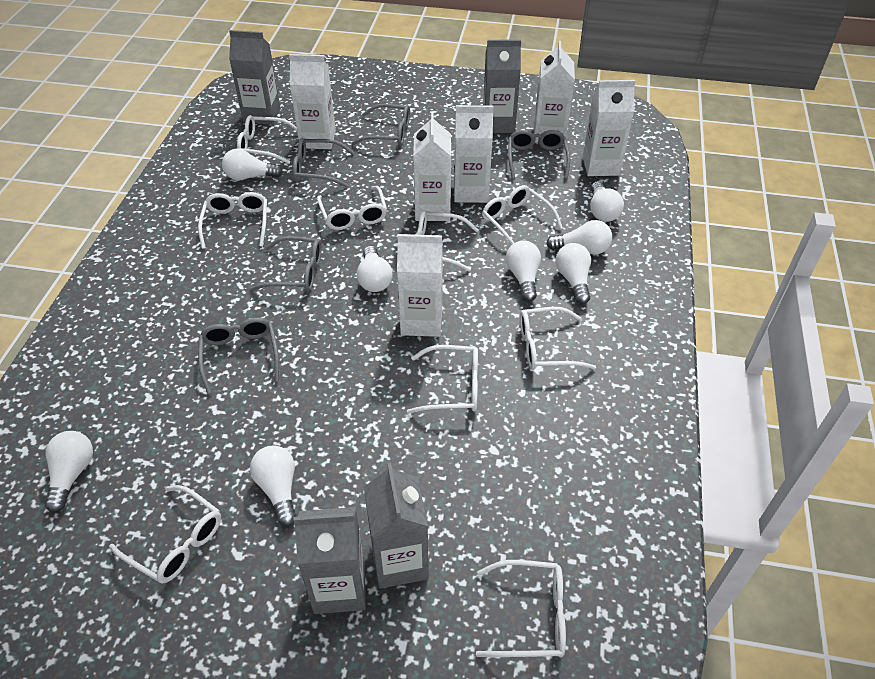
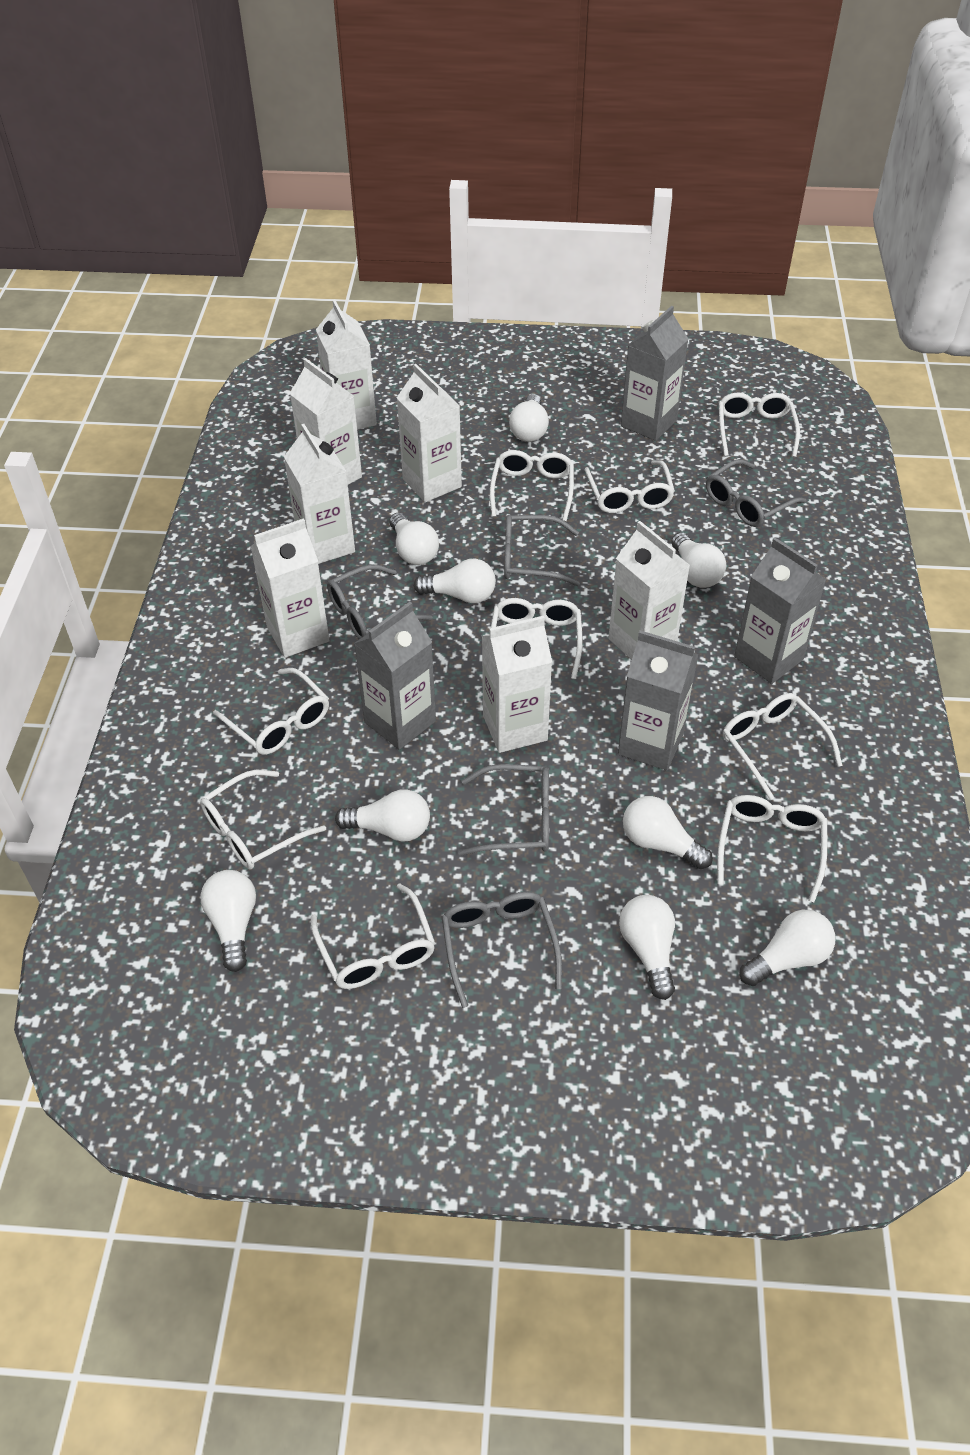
white carton: [289,54,336,149] [397,234,443,337] [413,113,451,221] [454,105,493,203] [534,41,575,142] [583,80,636,176] = 6 -> [250,518,330,658] [284,424,355,564] [290,358,362,485] [316,299,377,430] [397,364,462,502] [482,616,552,753] [608,521,690,660] = 7
white light bulb: [45,431,93,513] [222,149,283,181] [250,446,296,526] [357,246,393,292] [506,240,541,302] [546,220,612,255] [555,243,591,304] [590,181,624,222] = 8 -> [200,870,256,972] [335,789,430,842] [390,513,439,565] [414,559,496,603] [509,394,549,442] [619,895,675,1000] [623,796,713,869] [671,532,726,588] [740,910,836,986] = 9

